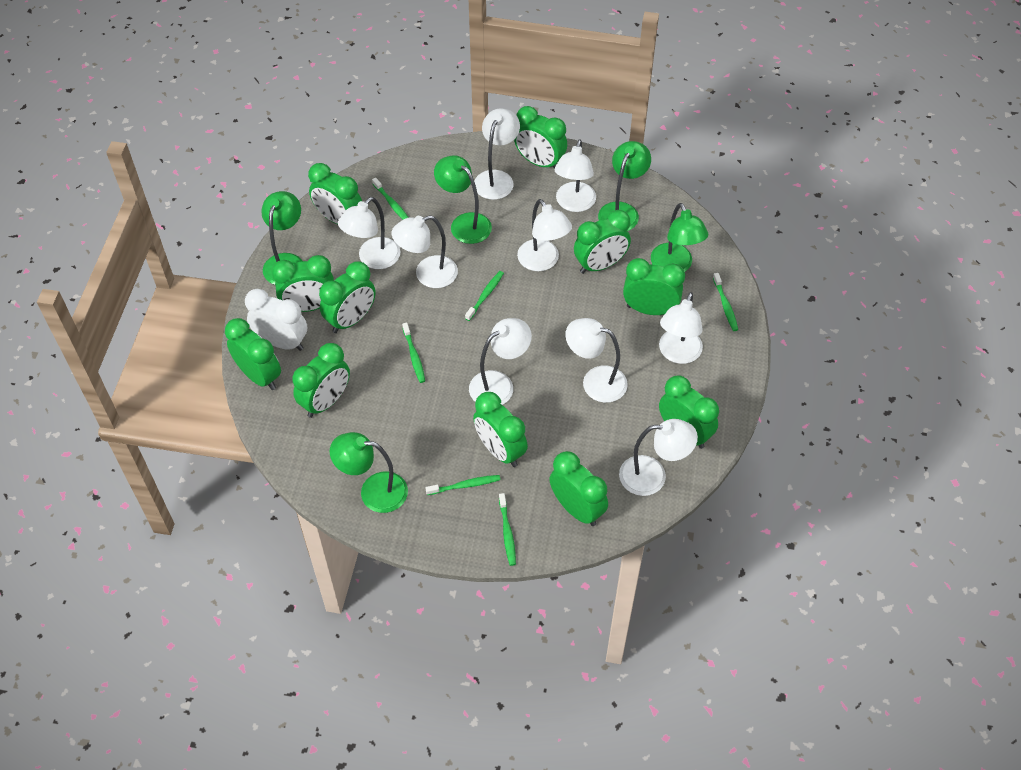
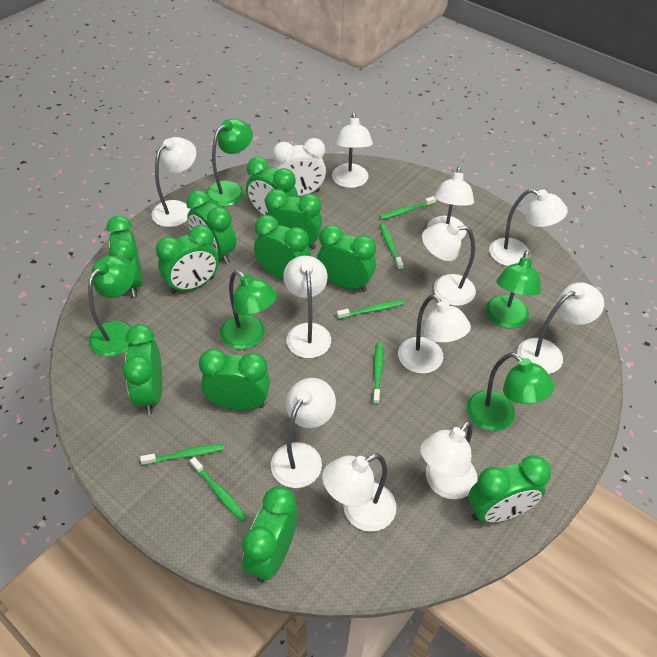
white lamp: [338,197,400,269] [392,215,458,288] [469,318,532,405] [474,108,520,200] [517,199,572,271] [554,140,596,212] [565,318,628,403] [619,419,698,496] [659,292,703,364] = 9 -> [151,137,196,227] [271,378,336,488] [283,256,331,358] [322,453,396,532] [332,113,373,188] [398,294,471,374] [420,421,477,499] [422,222,476,306] [427,167,474,240] [489,189,568,266] [517,282,604,374] = 11

